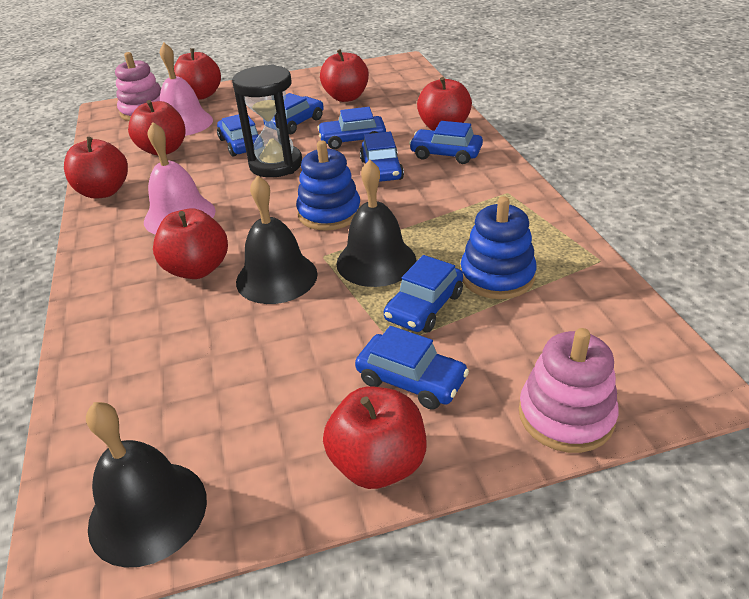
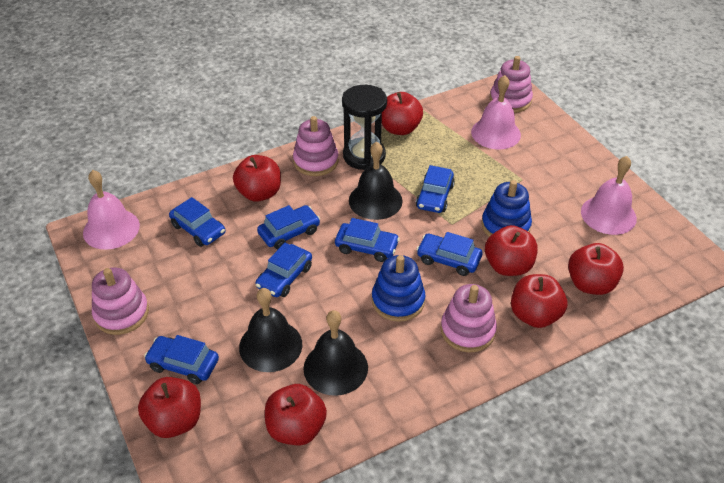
pink bell: [144,122,216,235] [160,43,213,136] = 2 -> [83,170,140,250] [471,75,521,149] [581,156,637,235] = 3
pink stacking toy: [115,52,161,121] [519,328,619,453] = 2 -> [92,268,149,335] [293,116,339,176] [441,284,497,352] [490,56,533,113] = 4

